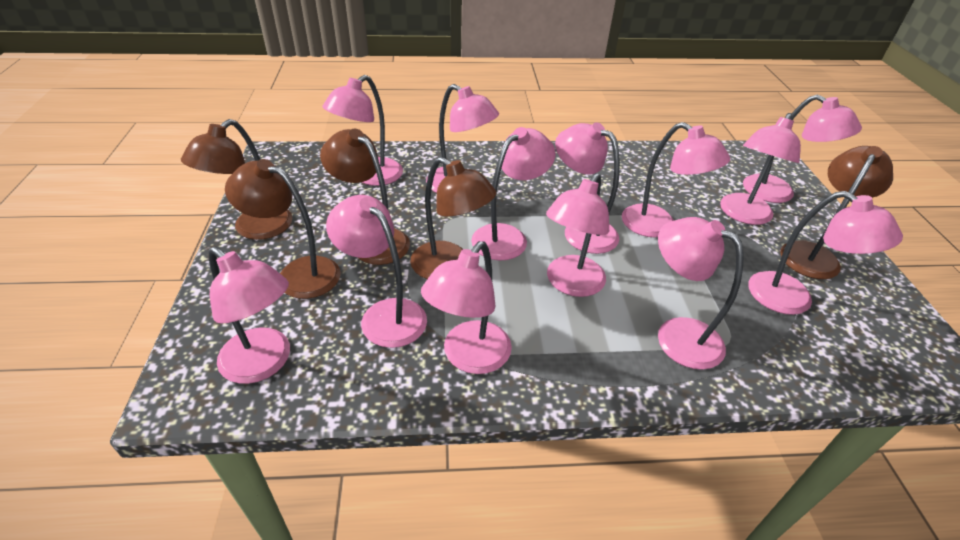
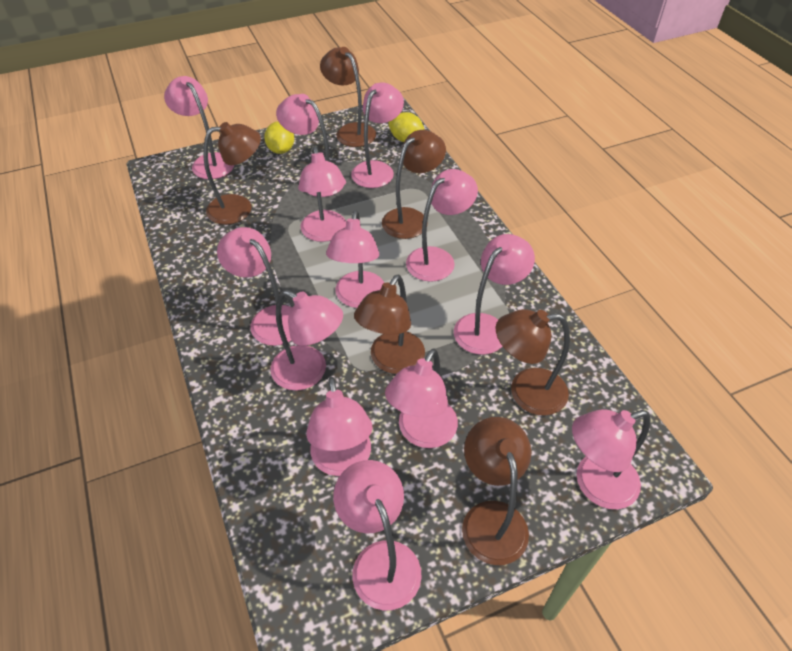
brown lamp: [181,119,292,240] [225,159,341,299] [320,129,410,265] [410,157,496,279] [780,146,893,279] = 5 -> [203,122,261,225] [320,47,376,147] [354,275,425,374] [382,130,446,239] [462,417,531,565] [496,309,570,416] = 6
yellow lemon: none = 0 -> [264,121,294,154] [388,112,425,142] = 2

